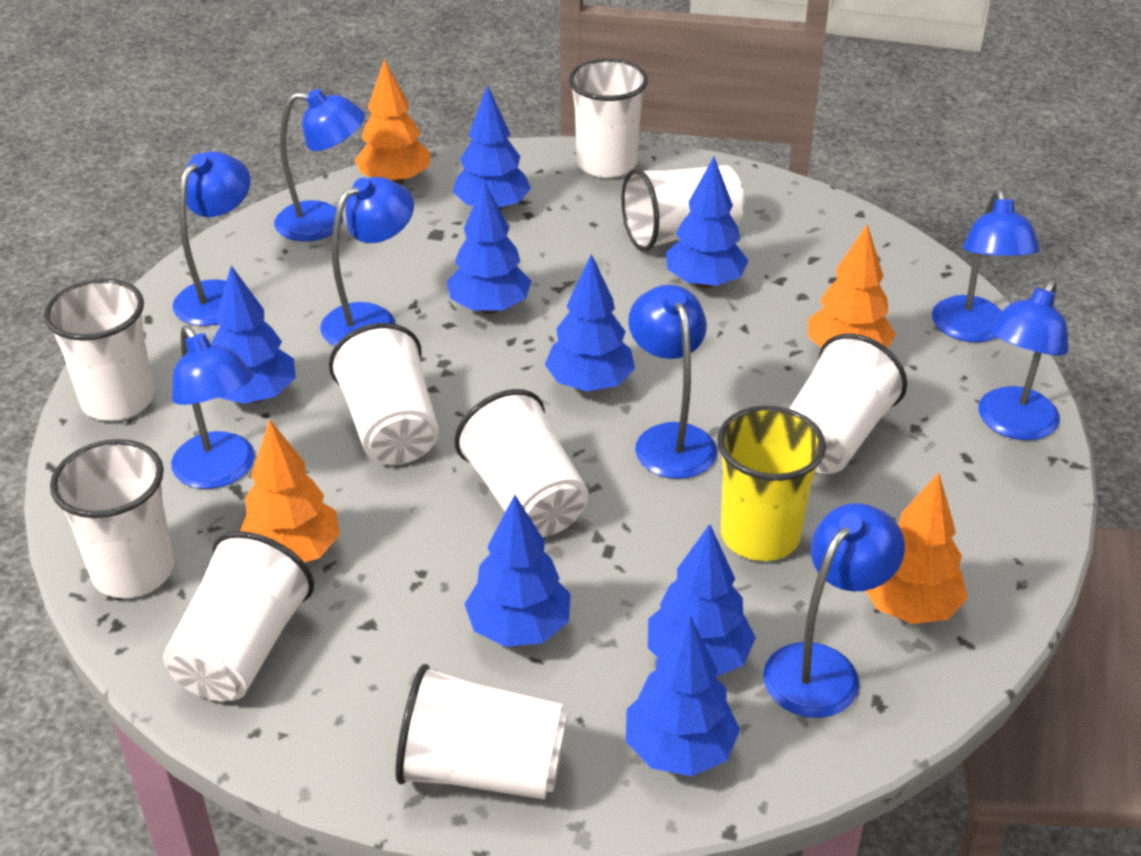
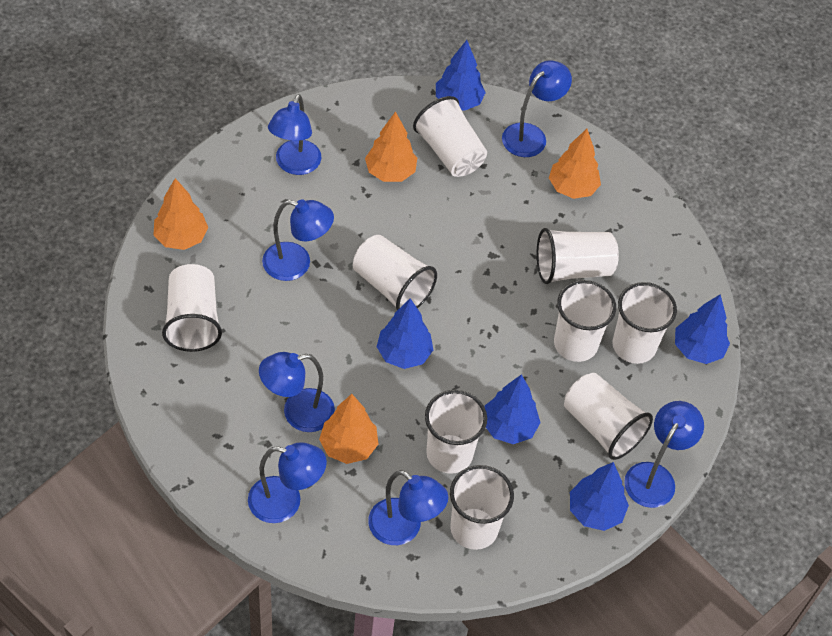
blue lamp: [171,325,255,489] [173,151,251,326] [274,89,365,241] [320,177,414,346] [628,285,717,479] [763,503,905,718] [932,189,1040,342] [978,280,1068,440] = 8 -> [248,442,327,523] [259,352,335,432] [262,199,334,281] [268,94,321,175] [368,470,448,545] [502,60,572,157] [624,401,704,508] = 7
blue tree: [212,266,296,404] [447,180,531,314] [453,85,531,211] [465,494,571,647] [545,254,635,391] [626,616,740,776] [648,524,756,677] [666,157,749,289] = 8 -> [377,298,433,369] [436,40,486,111] [485,374,541,444] [570,462,629,531] [675,295,730,364] = 5
yellow cup: [717,406,826,561] = 1 -> none = 0

